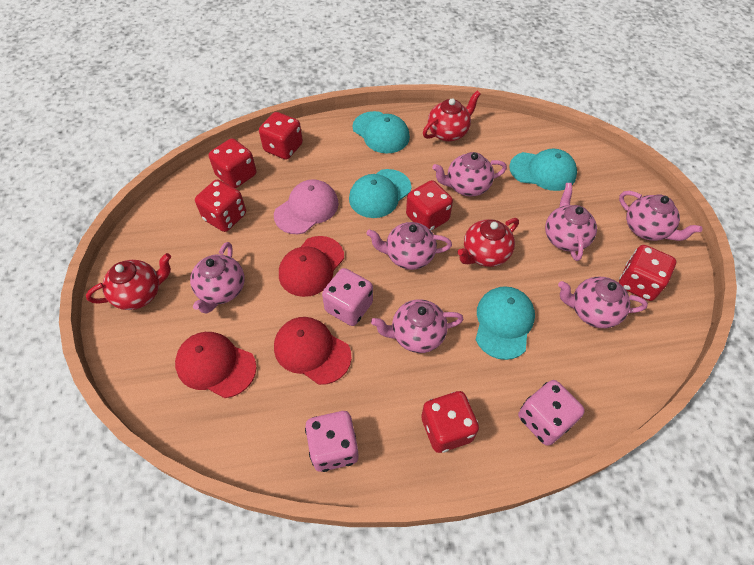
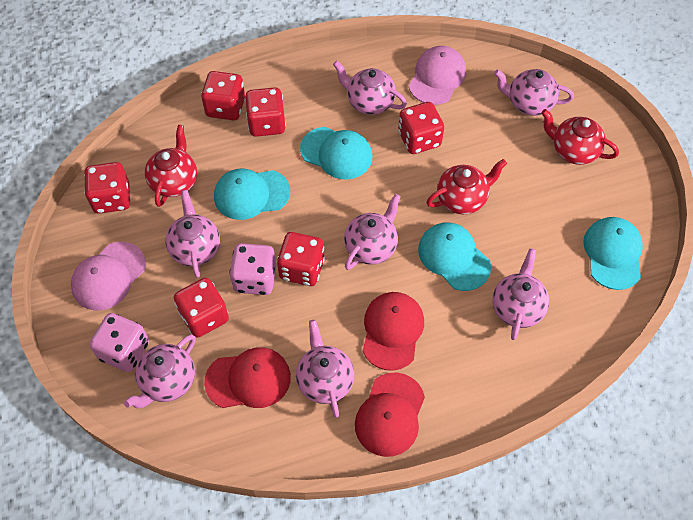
pink cap: [274,179,339,234] = 1 -> [71,242,146,310] [409,46,466,105] = 2
pink dice: [305,411,359,472] [322,268,373,326] [518,380,585,446] = 3 -> [89,313,149,372] [230,243,276,295] = 2

